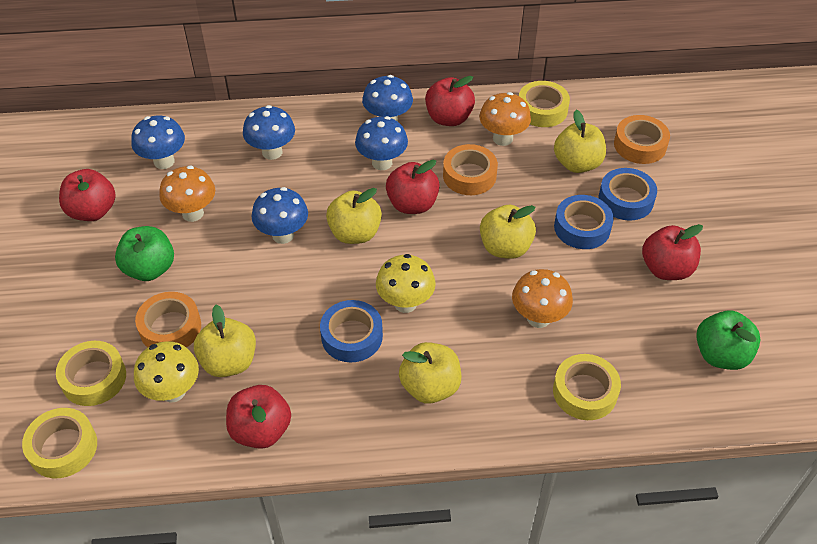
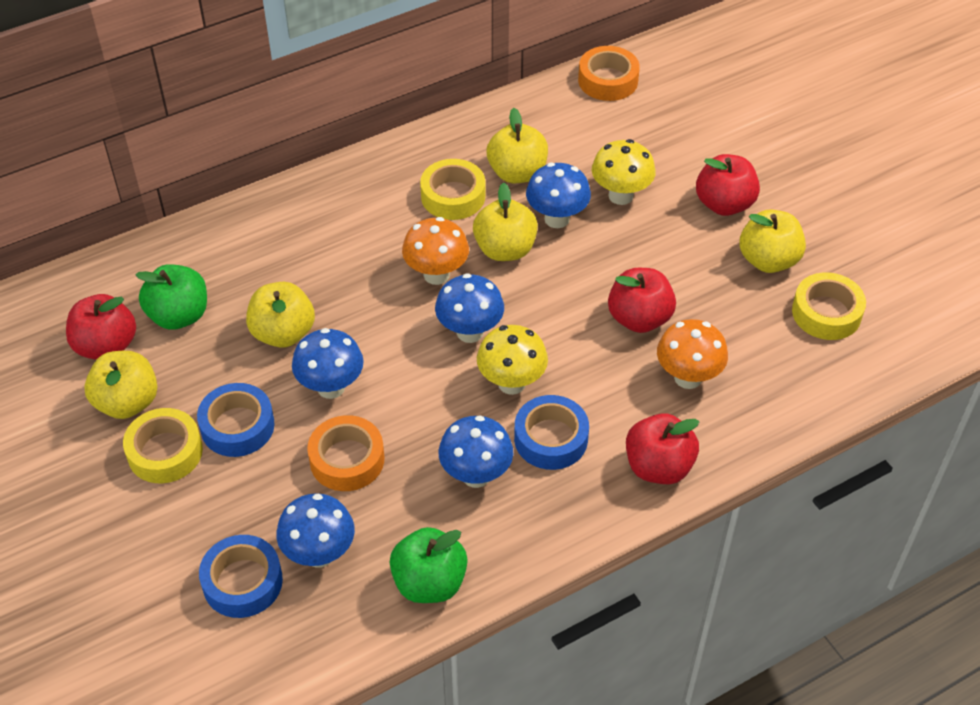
orange mushroom: [159,166,215,222] [479,92,531,146] [512,269,573,328] = 3 -> [402,217,469,285] [657,319,728,389] = 2
orange tape: [135,292,201,347] [443,144,498,195] [614,115,670,164] = 3 -> [307,415,384,491] [578,46,640,101] = 2
red apple: [59,169,116,221] [226,385,291,449] [386,160,440,214] [425,76,475,126] [642,224,703,280] = 5 -> [66,294,136,360] [608,268,676,333] [626,413,699,484] [696,154,760,216] = 4
yellow tape: [22,408,97,478] [56,341,126,406] [519,81,570,127] [553,354,621,420] = 4 -> [123,408,203,483] [420,159,485,220] [792,273,866,340] = 3

